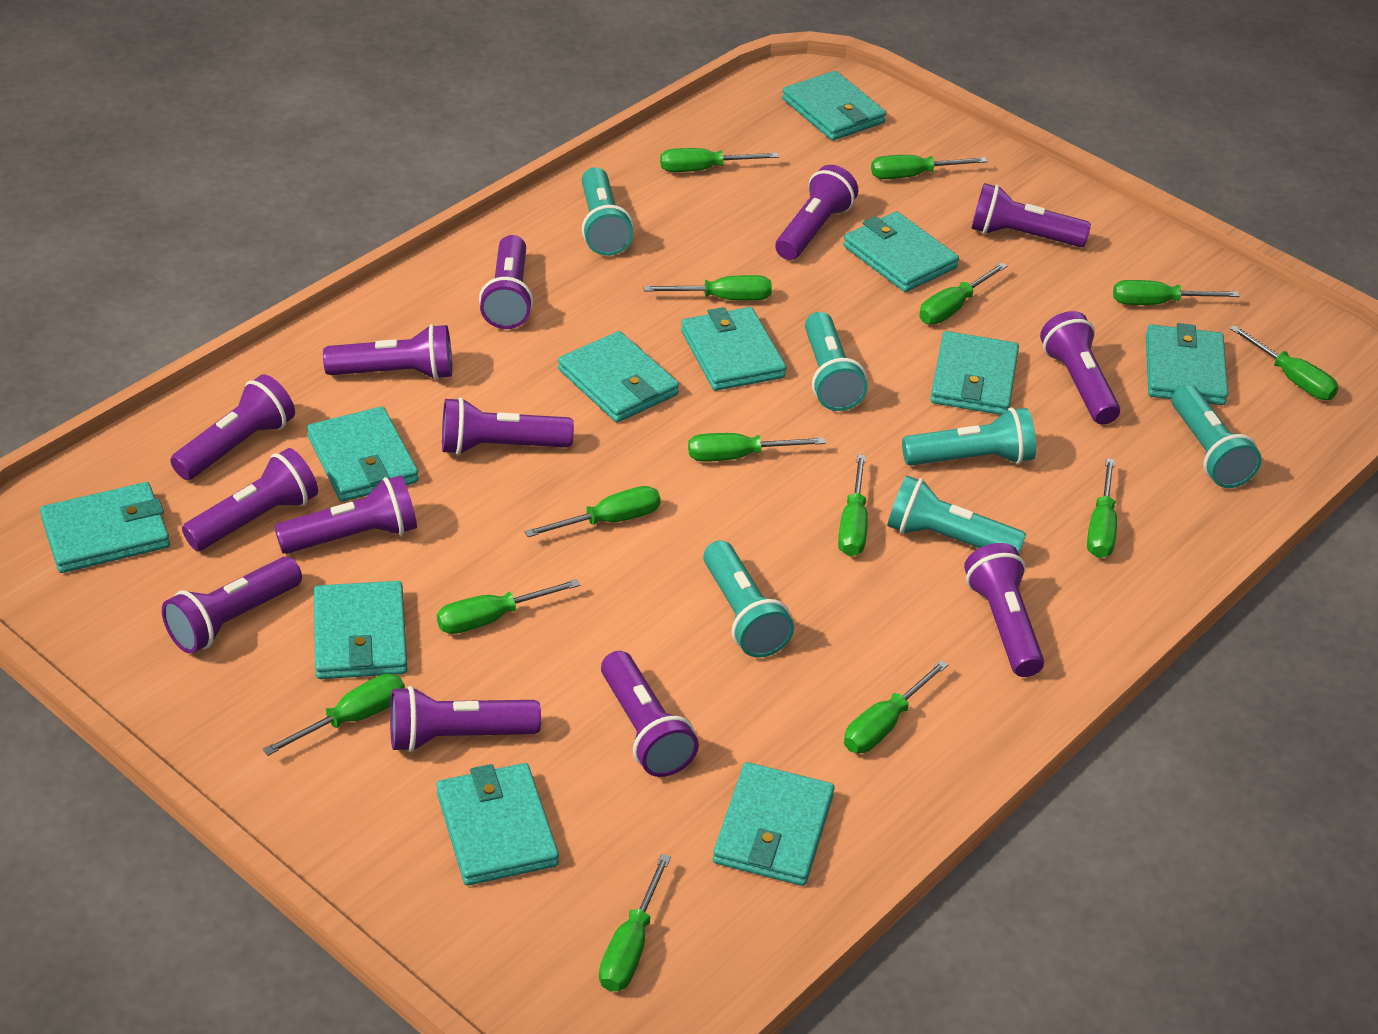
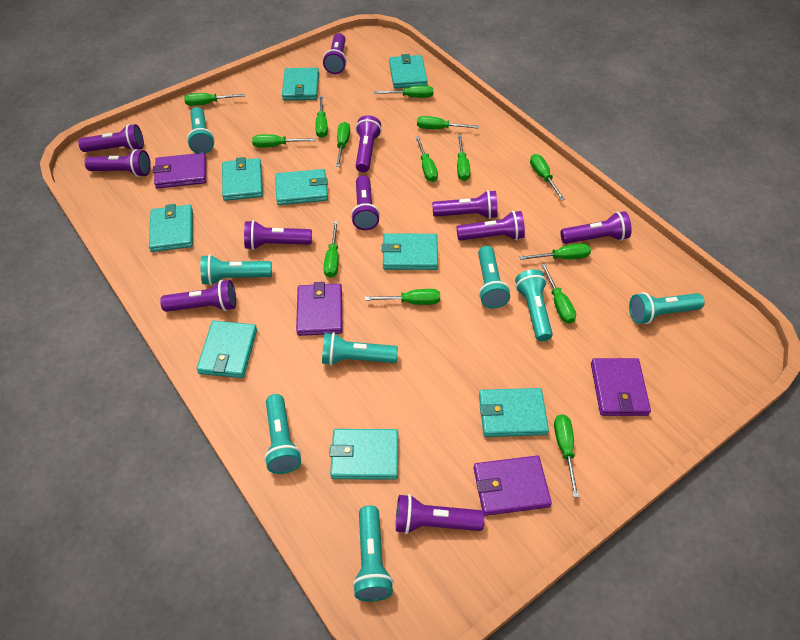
purple flashlight: [162,557,302,654] [170,374,295,480] [182,448,318,551] [274,475,417,554] [323,324,452,380] [390,686,541,752] [442,397,574,455] [479,235,534,329] [601,651,699,777] [775,165,858,260] [964,543,1044,677] [971,183,1091,247] [1040,311,1120,425] = 13 -> [78,124,144,152] [85,149,151,177] [160,280,236,312] [244,220,312,250] [323,33,347,74] [351,175,380,230] [356,115,382,172] [396,494,485,534] [432,190,498,219] [457,211,525,241] [560,211,632,244] = 11
purple wallet: none = 0 -> [153,153,206,189] [296,282,343,336] [473,456,552,516] [591,358,651,416] = 4
turquoise flashlight: [582,167,634,256] [703,541,794,658] [805,312,868,411] [887,475,1026,553] [902,407,1036,466] [1172,385,1262,488] = 6 -> [187,107,214,154] [200,255,272,285] [264,394,301,474] [322,332,398,366] [353,505,394,602] [478,246,510,309] [515,269,553,341] [629,292,705,324] = 8
turquoise wallet: [40,482,170,573] [307,407,419,502] [314,581,407,679] [437,763,559,886] [558,331,679,422] [681,307,787,391] [713,762,834,886] [782,71,886,141] [843,211,959,292] [930,331,1019,415] [1146,323,1228,405] = 11 -> [149,204,193,252] [197,321,257,378] [222,157,263,201] [275,169,328,205] [282,68,319,100] [329,429,398,480] [382,233,438,270] [389,54,428,89] [479,388,549,437] = 9

